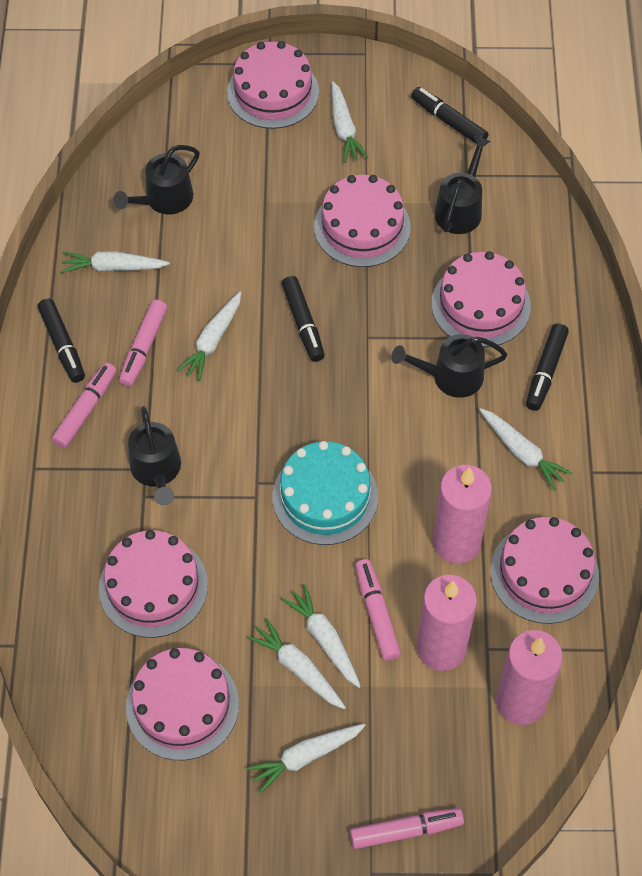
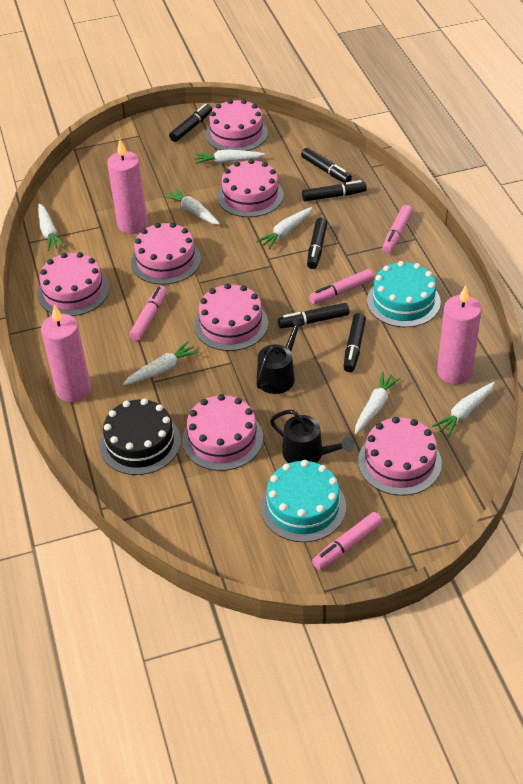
black cake: none = 0 -> [100,399,181,475] = 1
black marker: [38,298,85,383] [282,276,325,362] [411,87,489,144] [526,323,569,411] = 4 -> [169,104,212,142] [278,303,349,329] [301,148,352,183] [302,180,367,201] [307,218,327,269] [344,313,366,372] = 6
black watering can: [114,145,199,214] [128,406,181,505] [392,334,507,398] [435,136,490,234] = 4 -> [256,318,304,394] [270,410,354,463] = 2
pink cake: [99,530,208,638] [126,648,239,760] [227,41,319,129] [314,175,411,267] [431,251,531,348] [490,517,599,624] = 6 -> [37,252,109,316] [131,222,201,285] [182,394,263,471] [194,283,268,351] [206,99,268,151] [218,159,284,217] [358,417,442,496] = 7
turquoise cake: [272,441,378,545] = 1 -> [261,460,346,542] [367,261,441,327] = 2

